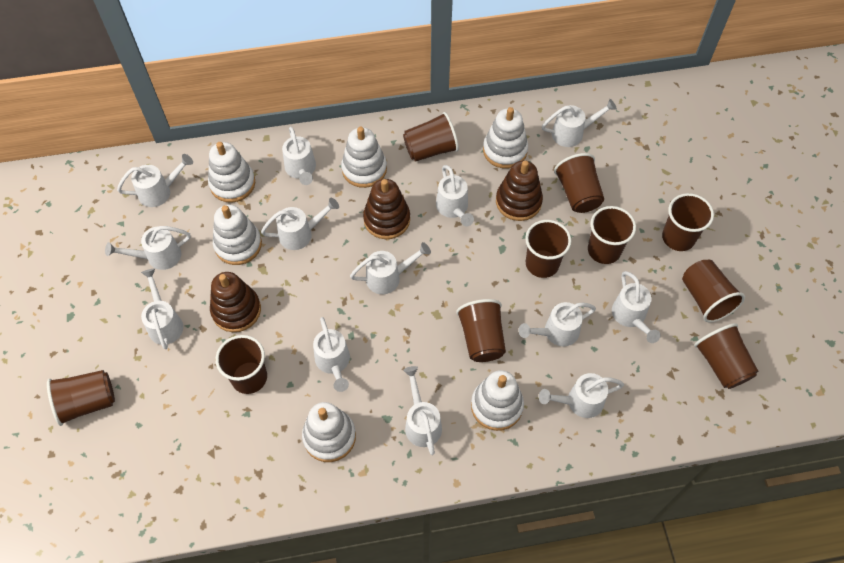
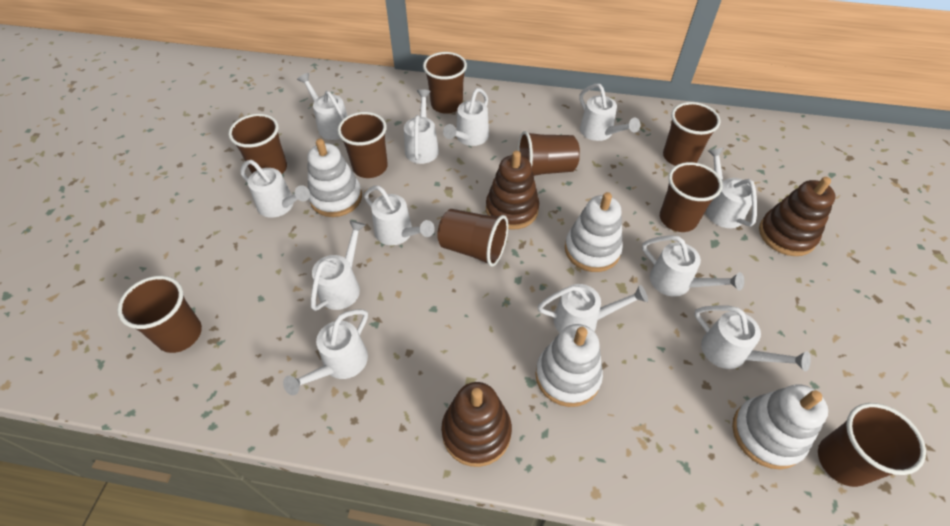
brown cup: [47,370,115,426] [215,335,267,394] [403,112,459,162] [456,299,506,362] [525,220,571,278] [554,153,604,213] [588,206,636,264] [662,193,714,251] [682,260,745,323] [694,323,758,389] = 10 -> [117,276,202,353] [228,114,287,174] [338,112,388,178] [423,52,467,114] [437,209,508,267] [518,131,580,176] [660,162,723,232] [663,102,721,166] [818,403,926,487] = 9
white stacking toy: [208,142,255,203] [213,205,262,265] [302,402,356,462] [341,127,387,188] [471,370,524,431] [483,107,528,169] = 6 -> [308,139,362,217] [535,324,603,407] [565,192,623,272] [732,384,828,469] = 4
white watering can: [105,226,190,270] [117,154,193,207] [141,268,183,349] [261,198,339,250] [282,127,316,185] [313,317,350,392] [350,242,431,294] [403,366,442,455] [436,165,474,227] [519,302,596,346] [539,373,624,418] [542,99,617,147] [612,271,661,343] = 13 -> [240,160,310,218] [283,309,368,395] [297,73,348,140] [311,220,365,311] [364,185,435,245] [404,89,439,164] [443,88,489,146] [537,284,648,333] [579,84,640,141] [642,235,744,297] [694,305,811,371] [706,147,757,228] = 12

